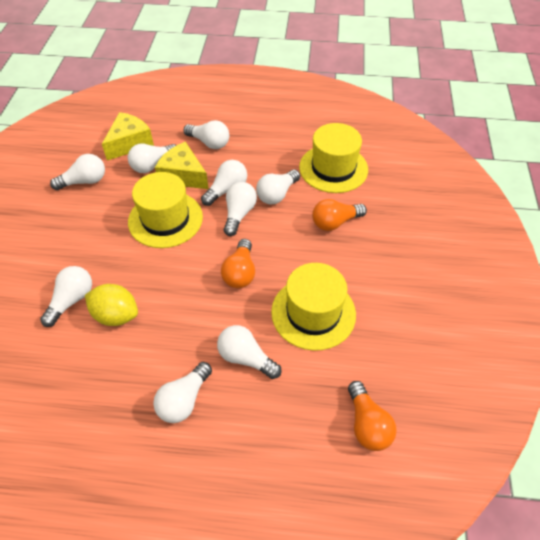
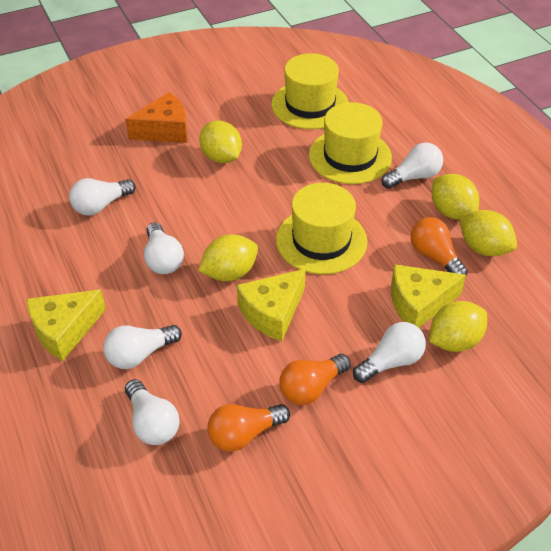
orange cheese: none = 0 -> [125,92,188,143] = 1
white light bulb: [40,266,92,327] [50,154,105,190] [128,144,176,173] [153,362,212,423] [184,120,229,149] [201,160,247,206] [217,325,282,379] [224,182,257,236] [256,170,300,204] = 9 -> [69,178,136,216] [103,325,182,369] [125,379,180,445] [144,222,184,274] [353,322,426,383] [381,142,443,189] = 6
yellow cheese: [102,112,154,160] [155,142,209,189] = 2 -> [27,289,106,361] [237,269,306,341] [391,264,466,328] = 3
yellow lemon: [85,284,138,326] = 1 -> [198,234,258,281] [199,121,242,163] [429,301,487,352] [431,174,479,220] [459,210,517,256] = 5

